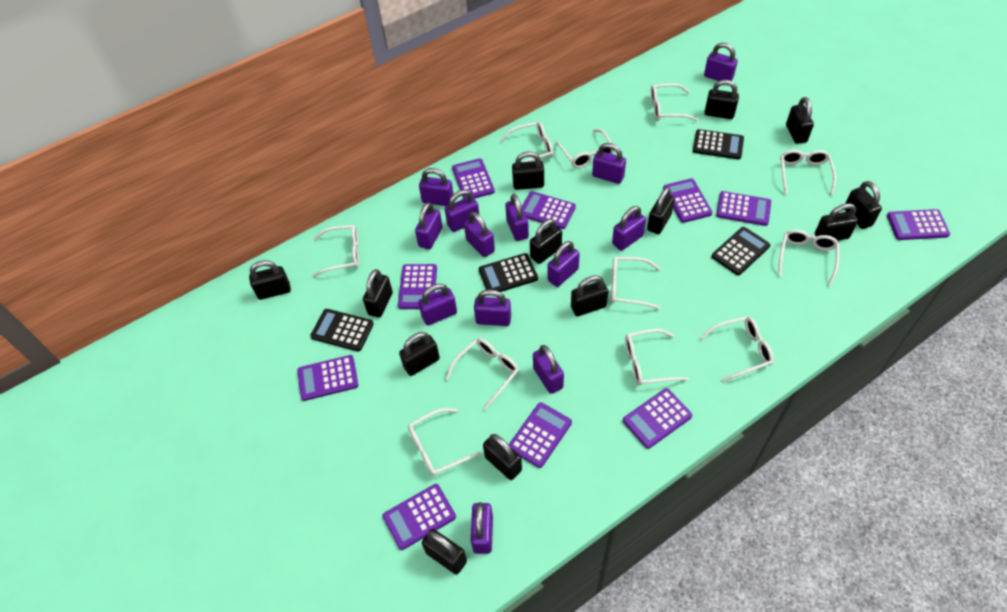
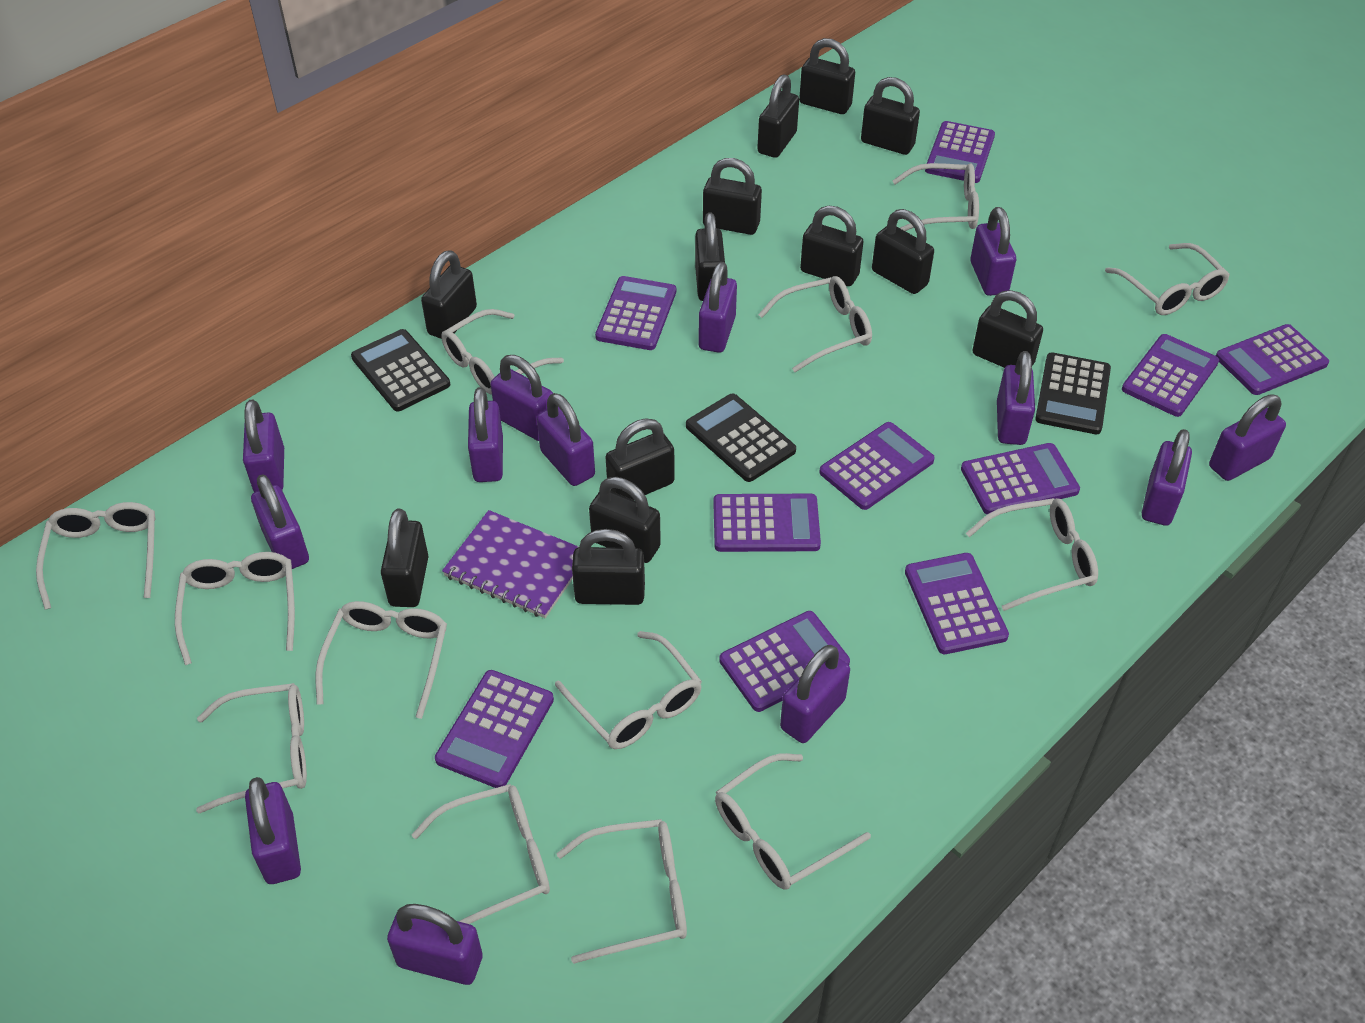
black calculator: [310,309,374,351] [479,253,538,292] [693,129,744,159] [712,227,770,275] = 4 -> [351,329,450,411] [686,394,796,482] [1035,352,1111,434] = 3
purple notebook: none = 0 -> [442,510,579,618] = 1
white glasses: [313,225,359,277] [408,408,482,476] [446,338,519,410] [500,122,553,162] [555,129,614,168] [611,257,661,310] [625,329,689,385] [650,83,698,121] [700,316,774,382] [778,230,839,286] [780,150,836,195] = 11 -> [36,502,156,610] [175,552,295,665] [196,683,307,814] [316,601,447,719] [411,784,550,924] [441,309,564,394] [555,631,702,749] [556,819,687,964] [715,753,871,890] [758,276,872,372] [892,163,979,231] [966,498,1098,611] [1105,243,1230,315] = 13

